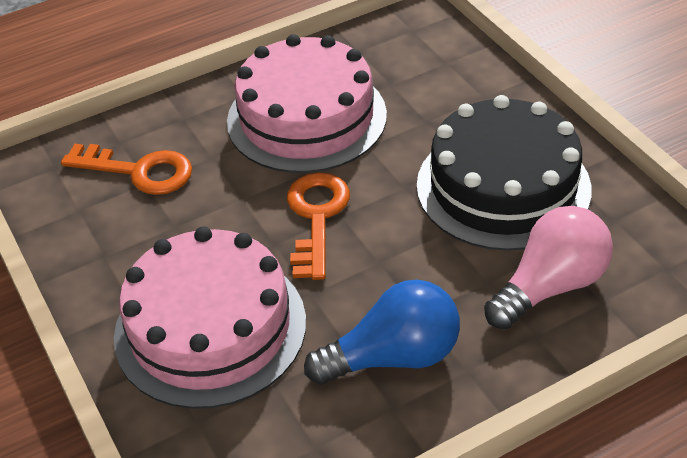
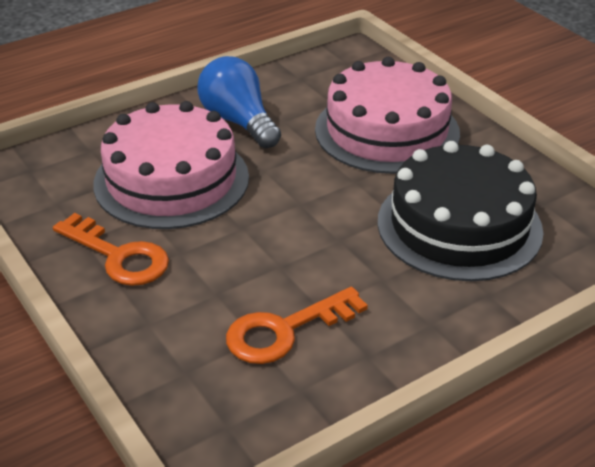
pink light bulb: [484,206,613,329] = 1 -> none = 0

